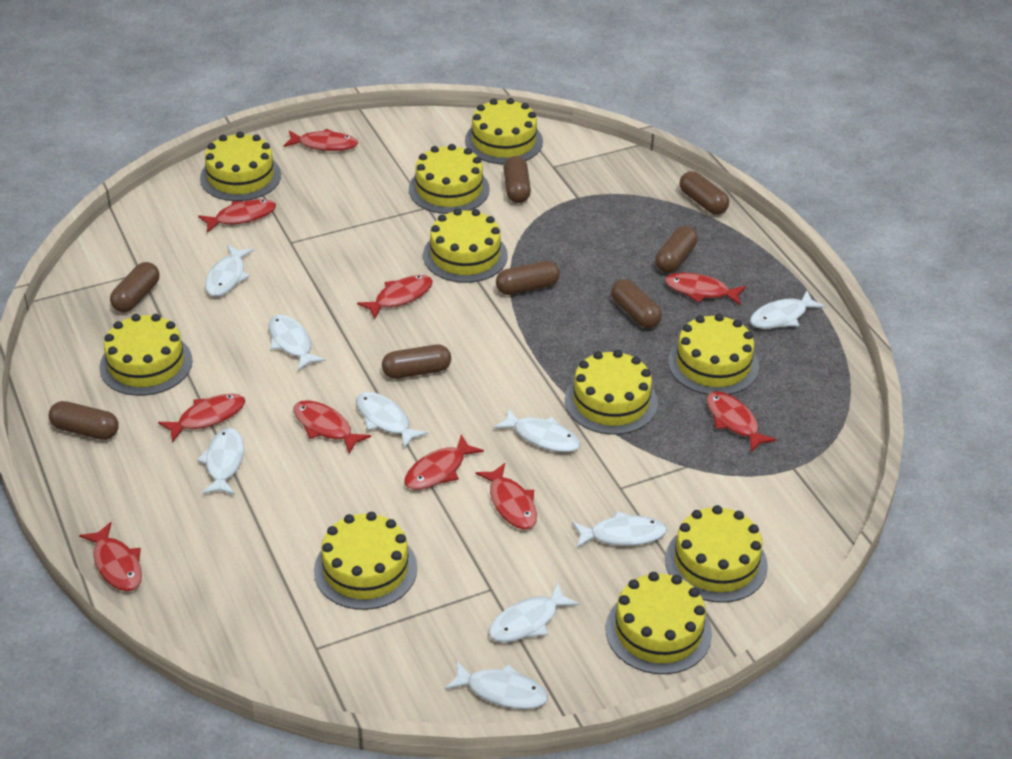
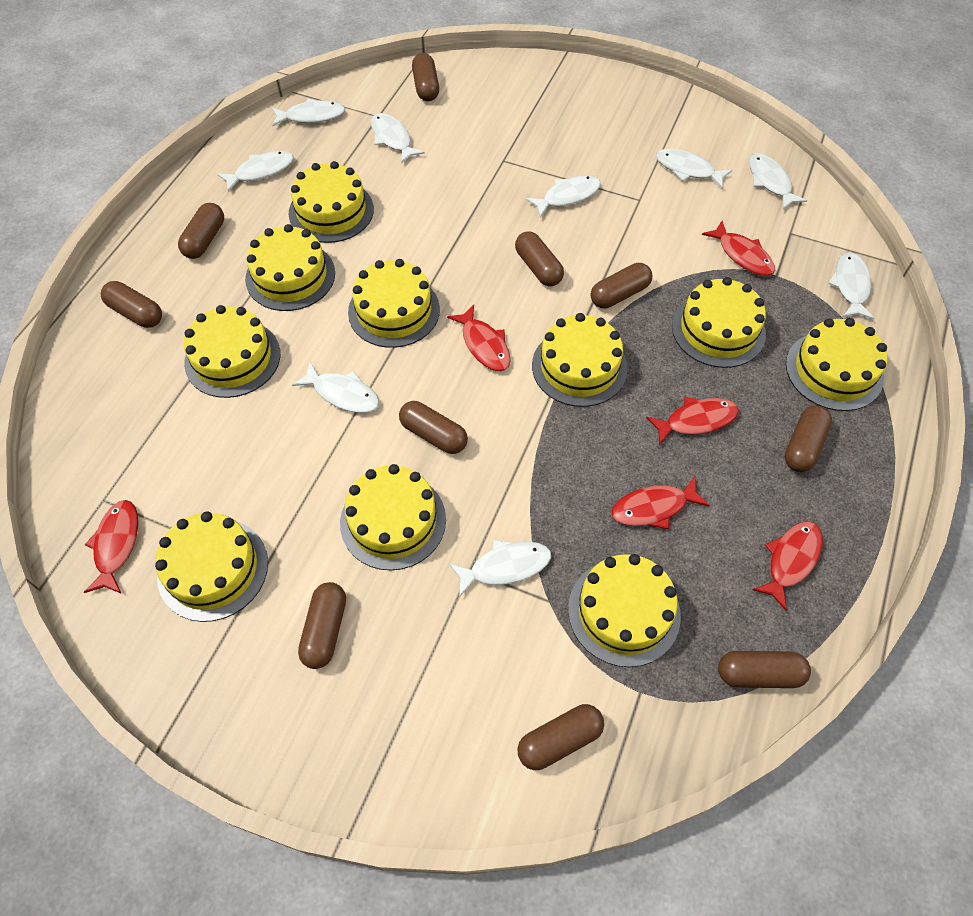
brown capsule: [49,401,119,440] [110,262,160,312] [382,344,451,379] [496,261,560,295] [503,156,531,203] [611,279,662,328] [655,226,698,273] [679,171,729,215] = 8 -> [101,281,162,328] [178,203,224,259] [298,582,346,669] [399,401,468,454] [412,53,439,101] [515,231,564,286] [518,704,604,770] [591,263,653,308] [718,651,811,688] [785,405,832,472] = 10
red fish: [79,522,142,591] [158,394,245,443] [198,199,276,233] [284,129,358,151] [293,400,371,454] [357,275,433,320] [404,434,484,490] [475,463,537,530] [665,273,746,305] [706,391,777,452] = 10 -> [84,500,138,594] [447,305,510,371] [611,477,710,529] [646,397,739,445] [702,220,775,276] [752,521,823,611] = 6

